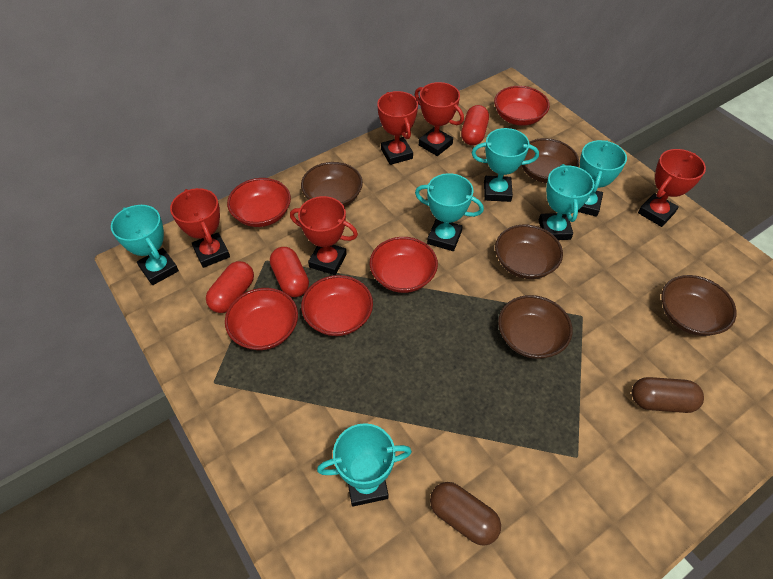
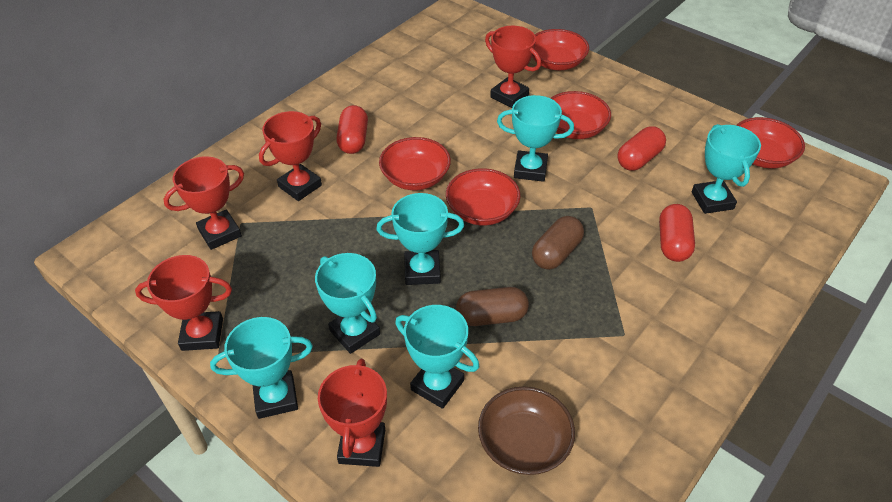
brown bowl: [301,162,363,207] [495,225,563,279] [498,295,573,359] [522,138,579,183] [661,275,737,336] = 5 -> [478,387,575,475] = 1

